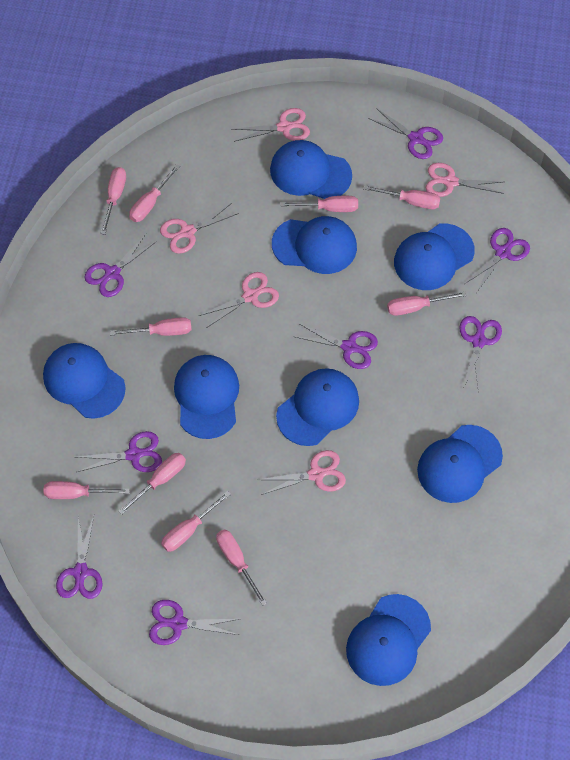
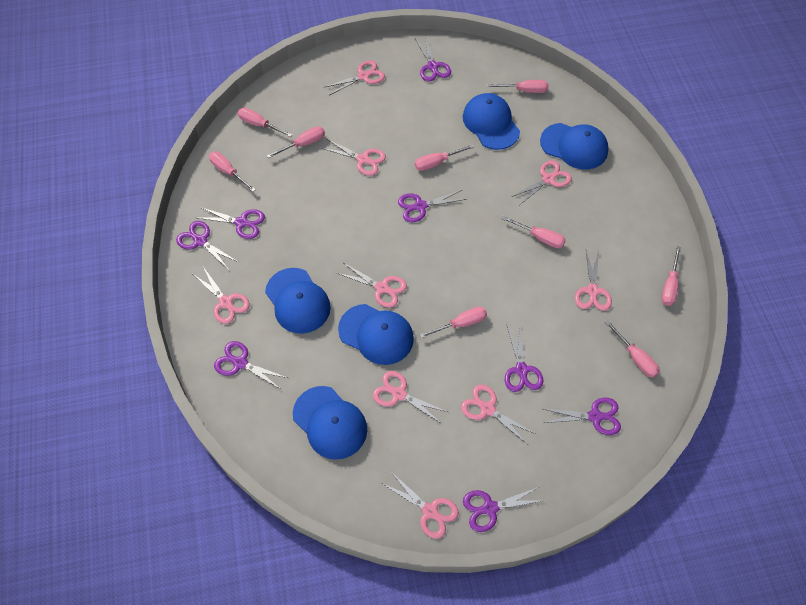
blue cap: [43,343,126,419] [174,355,239,439] [270,140,352,199] [272,216,357,274] [276,368,359,446] [346,594,431,686] [394,223,475,290] [417,425,503,503] = 8 -> [265,268,331,334] [293,386,367,460] [338,304,414,365] [463,93,520,150] [540,123,609,170] = 5
pink scissors: [160,203,239,254] [199,272,279,328] [231,108,310,142] [258,450,346,495] [426,163,504,197] = 5 -> [193,267,250,324] [321,139,386,176] [325,60,385,96] [337,263,407,308] [373,371,448,424] [383,472,459,539] [461,384,535,444] [511,160,572,205] [575,250,612,311] = 9
pink screwdriver: [44,481,130,499] [101,167,126,235] [110,317,192,336] [118,453,186,515] [129,164,180,222] [161,491,231,552] [216,529,267,606] [281,196,358,212] [363,185,440,209] [387,292,467,316] = 10 -> [209,152,256,192] [238,108,292,137] [267,126,325,158] [415,144,475,171] [419,306,487,338] [487,80,549,93] [501,216,566,248] [605,320,660,378] [662,246,681,306] = 9

